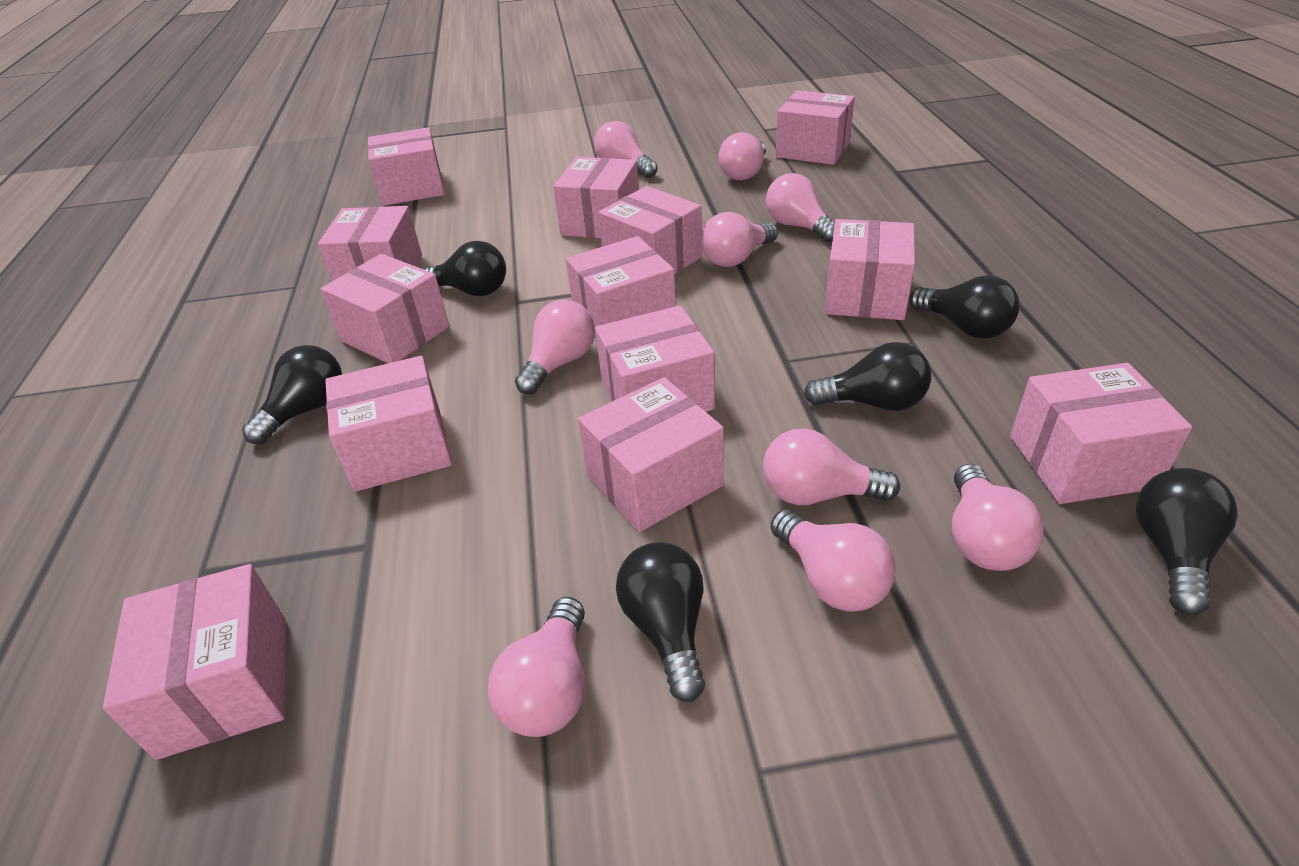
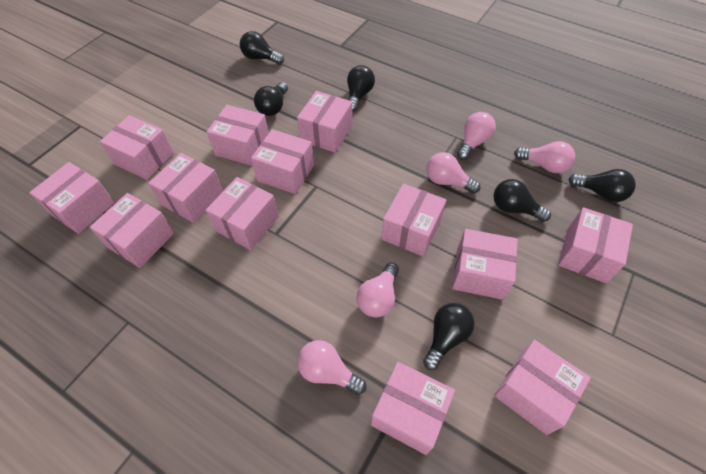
pink light bulb: [488,597,585,737] [515,300,595,395] [594,121,658,178] [701,212,778,267] [718,132,766,180] [763,428,900,505] [766,173,835,242] [771,509,896,612] [952,464,1043,571] = 9 -> [297,340,366,395] [357,263,399,317] [426,152,480,194] [457,112,496,160] [514,141,575,173] = 5

